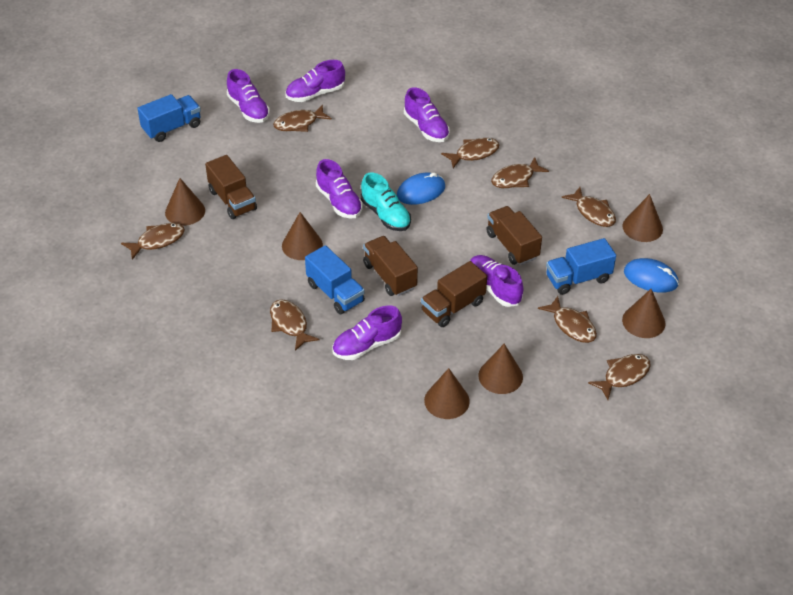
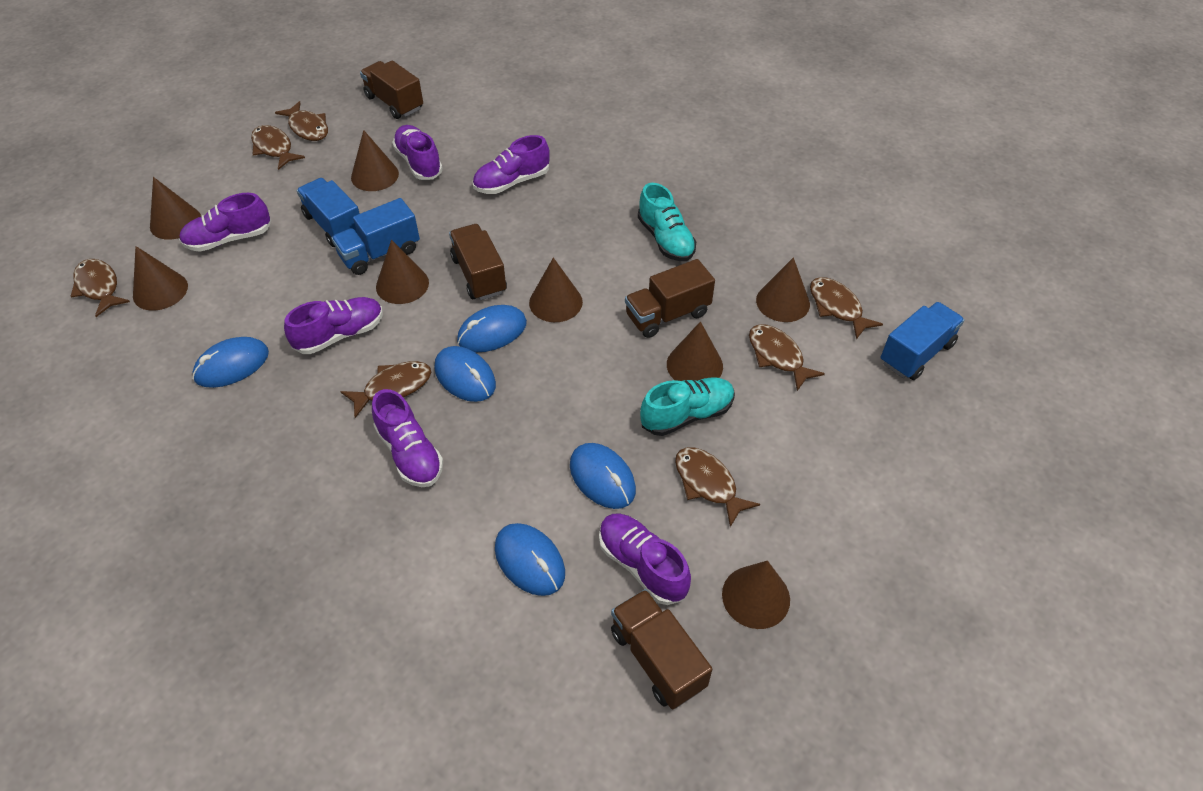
blue mouse: [397,172,445,205] [624,258,679,293] = 2 -> [193,337,269,388] [435,346,496,402] [457,305,527,352] [495,523,565,596] [570,443,636,509] = 5
brown cone: [165,178,205,226] [282,212,323,260] [424,368,470,419] [478,344,523,394] [622,289,665,338] [623,194,663,242] = 6 -> [133,246,188,311] [150,177,201,240] [351,130,399,191] [376,240,429,304] [529,258,583,322] [667,321,723,381] [722,560,790,629] [756,257,810,322] = 8
brown fish: [121,223,185,260] [270,299,320,351] [273,105,332,132] [441,138,499,168] [491,157,549,188] [538,296,597,343] [562,187,616,227] [588,354,651,400] = 8 -> [71,259,130,317] [251,125,305,170] [275,101,328,141] [340,361,431,418] [675,447,760,527] [749,324,825,391] [810,277,883,339] = 7
turquoise shoe: [361,173,411,231] = 1 -> [638,183,696,261] [640,377,735,436] = 2

